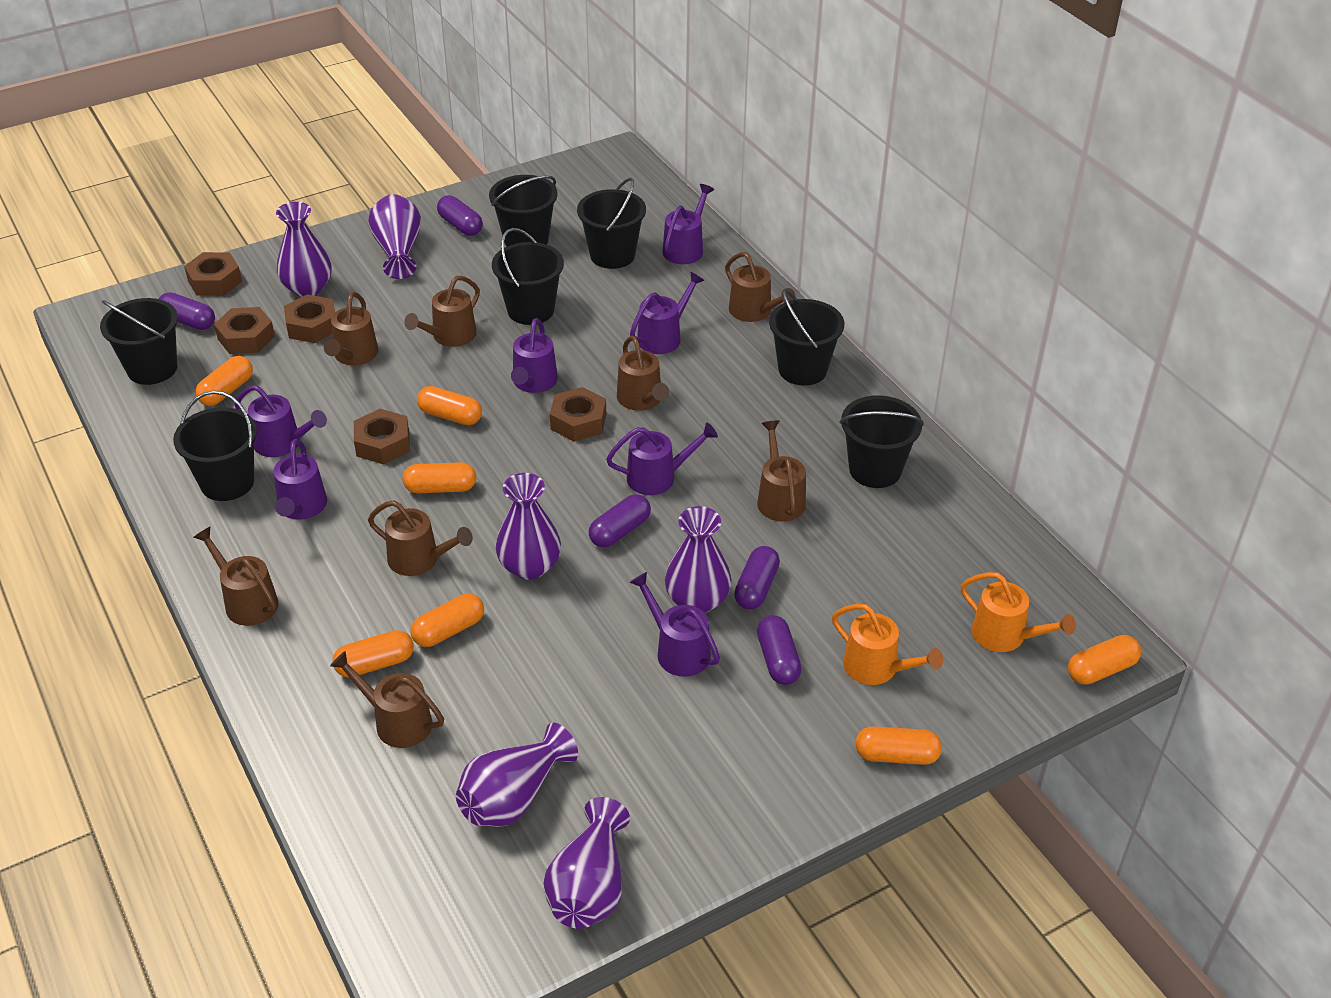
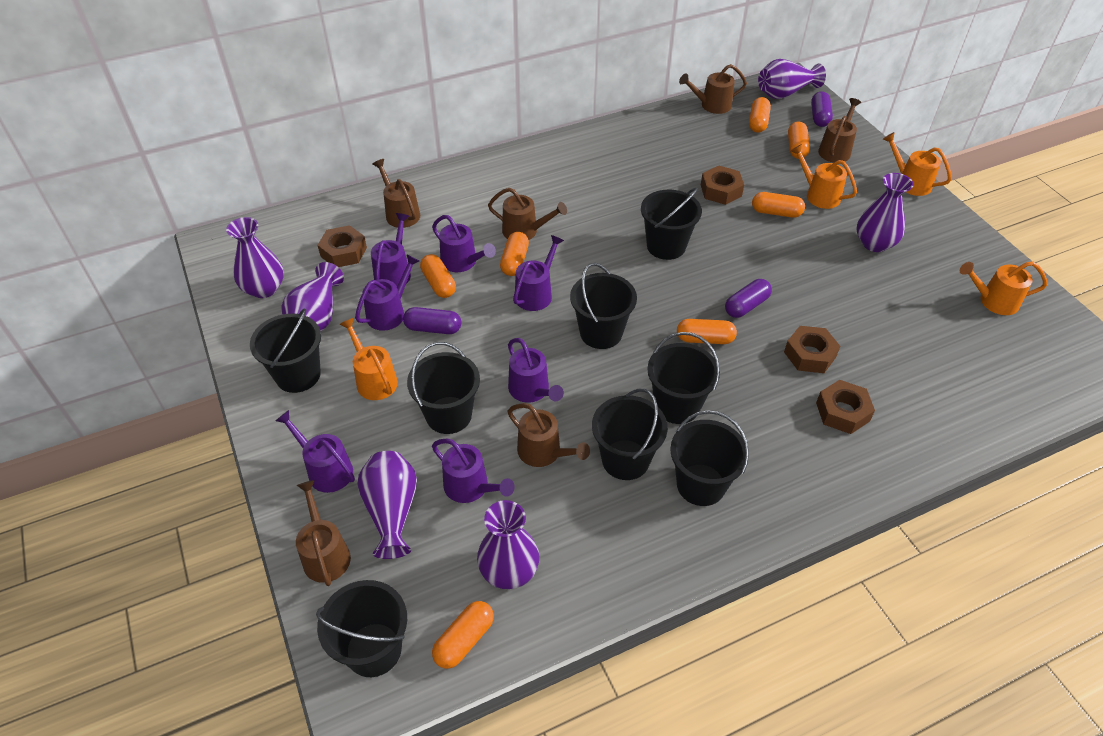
black bucket: [100,298,178,385] [173,391,257,501] [489,175,557,247] [492,228,564,325] [577,178,646,269] [769,289,844,386] [840,395,924,488] = 7 -> [250,309,321,393] [316,580,407,677] [407,342,480,434] [570,263,637,349] [592,389,668,480] [641,188,702,260] [647,332,720,424] [670,410,749,506] = 8
brown nut: [184,252,242,296] [214,307,275,354] [284,294,335,343] [354,409,410,464] [550,387,606,442] = 5 -> [317,225,367,267] [701,166,744,205] [784,326,840,373] [816,380,875,434] = 4
brown watering can: [193,527,279,626] [324,292,378,365] [330,651,444,748] [368,500,473,576] [404,276,480,347] [617,336,669,411] [725,252,796,322] [757,420,806,522] = 8 -> [296,480,351,586] [372,159,420,228] [488,188,567,240] [508,403,590,467] [679,64,747,114] [818,98,861,163] = 6
orange watering can: [832,604,943,685] [961,572,1076,652] = 2 -> [340,318,398,400] [791,144,857,209] [883,132,952,196] [960,261,1047,315] = 4
purple capsule: [158,292,215,330] [437,195,483,236] [589,494,651,547] [734,546,780,609] [757,615,802,685] = 5 -> [403,307,461,334] [725,279,772,318] [811,91,833,127] = 3

